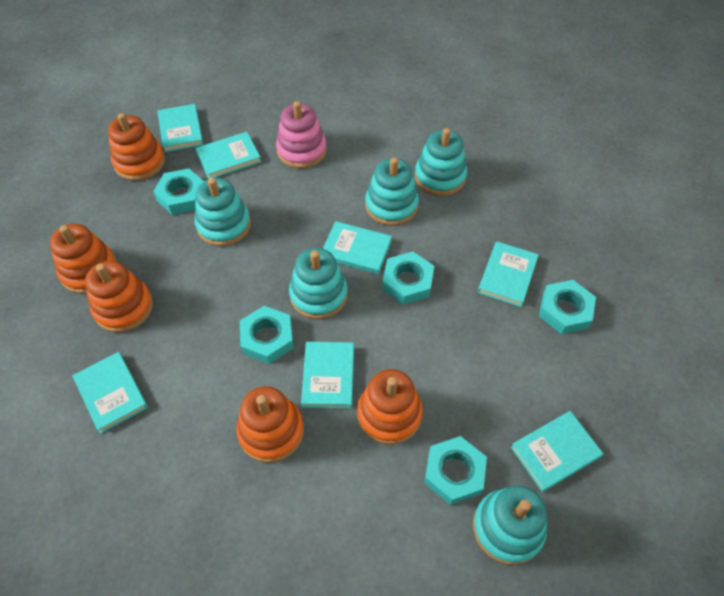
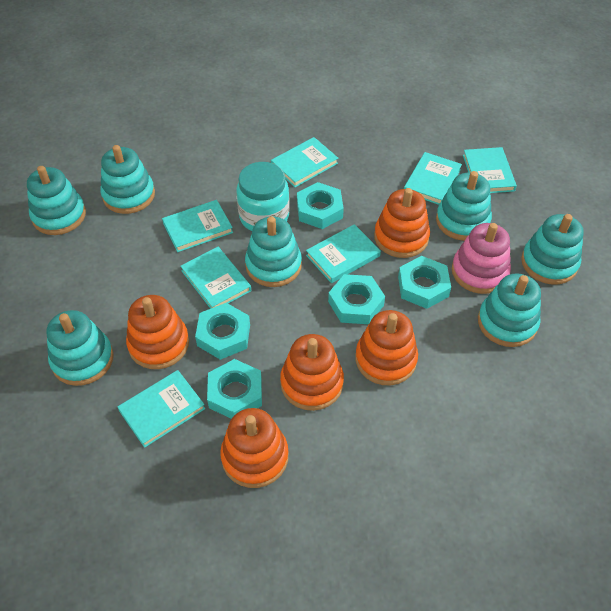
turquoise jar: none = 0 -> [236,162,290,231] = 1
turquoise stacking toy: [195,178,251,246] [289,248,348,319] [365,157,419,226] [415,128,467,196] [473,486,547,565] = 5 -> [27,166,86,235] [46,310,113,386] [100,145,155,214] [245,216,302,287] [436,171,492,241] [478,273,541,347] [521,214,584,285] = 7

